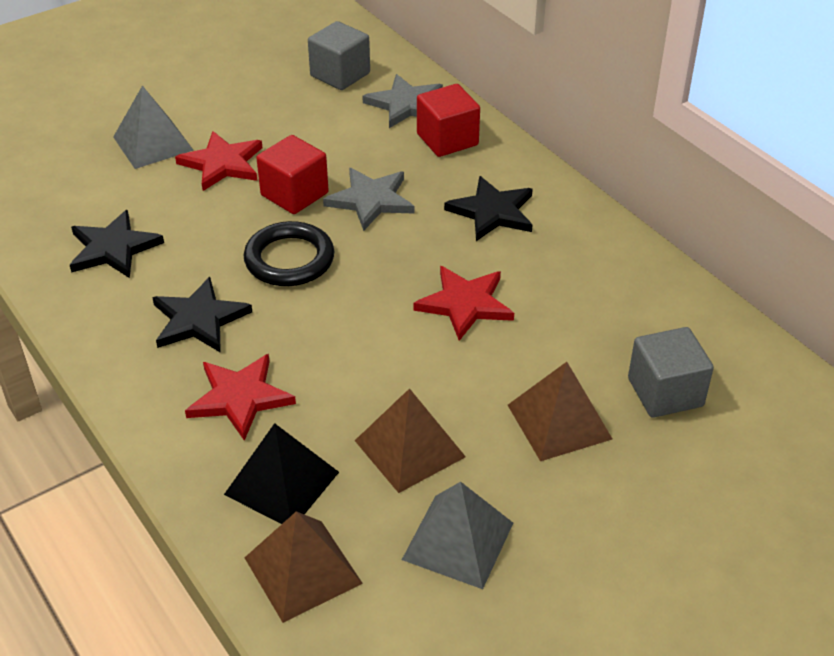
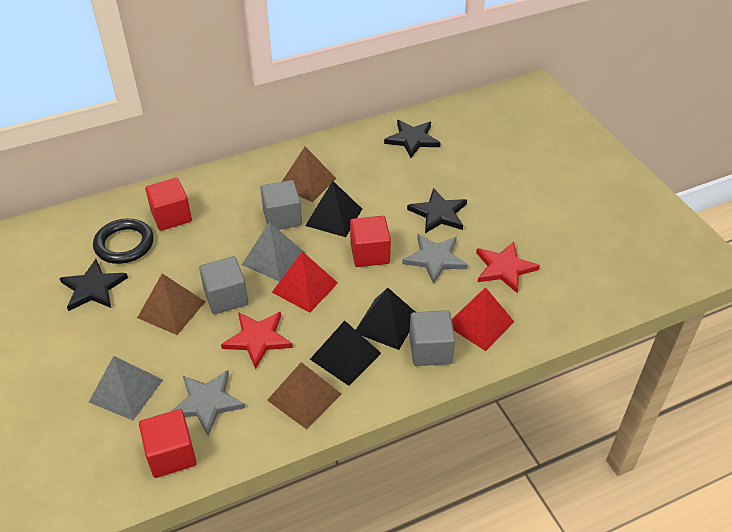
black pyramid: [224,423,339,524] = 1 -> [305,181,362,237] [310,320,381,386] [356,288,415,350] = 3
grey cube: [308,21,370,90] [628,327,714,418] = 2 -> [199,256,248,314] [260,180,302,230] [409,310,455,366] = 3
red cube: [256,135,329,214] [417,84,480,157] = 2 -> [139,409,197,478] [145,178,192,231] [350,216,391,267] = 3
red pyramid: none = 0 -> [272,251,338,313] [452,287,514,351] = 2
red star: [175,131,262,191] [185,354,296,441] [413,266,514,341] = 3 -> [221,312,293,369] [476,242,540,293] = 2

